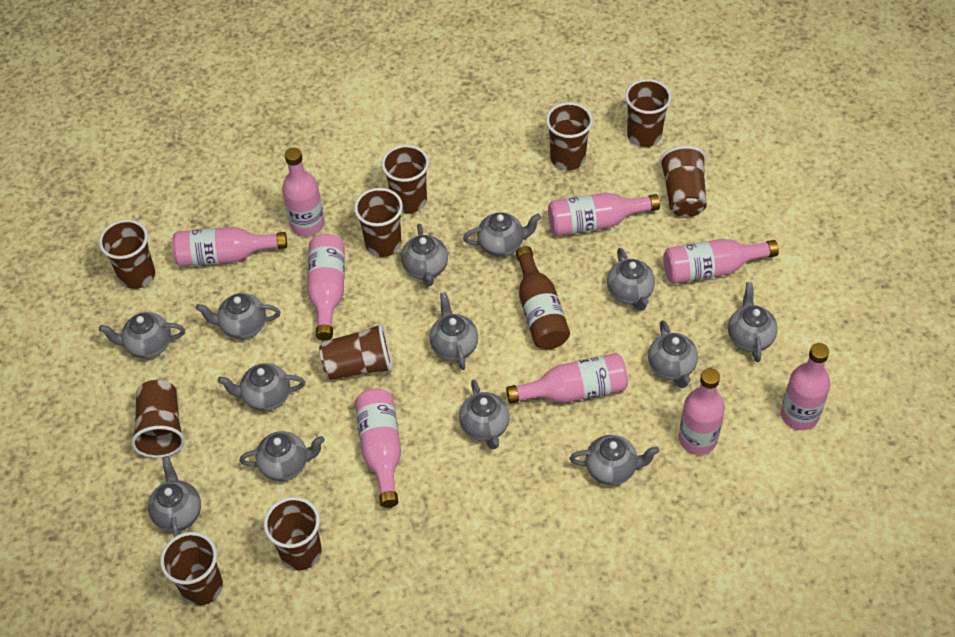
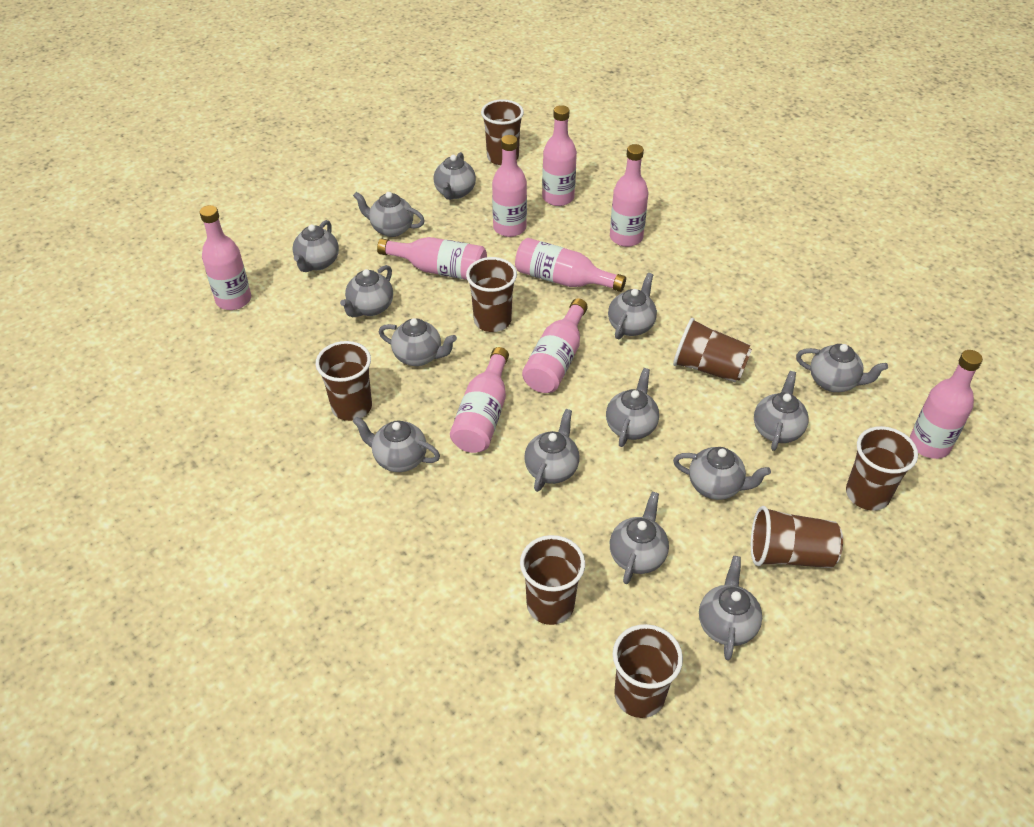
brown bottle: [516,246,570,349] = 1 -> none = 0
brown cup: [99,219,155,289] [131,380,185,458] [160,532,223,606] [264,497,322,571] [319,323,393,380] [354,188,403,257] [382,145,429,213] [546,102,593,170] [625,79,671,147] [659,146,707,217] = 10 -> [316,341,372,421] [466,257,517,332] [481,99,524,166] [520,535,585,625] [613,624,683,718] [673,318,752,383] [751,506,843,568] [846,426,918,511] = 8
grey teapot: [99,312,185,359] [148,456,201,537] [196,293,281,339] [218,363,305,411] [239,431,325,481] [401,224,448,286] [429,292,478,370] [459,380,510,449] [463,212,541,257] [570,435,659,485] [607,248,655,311] [648,321,698,388] [728,282,778,362] = 13 -> [293,220,339,272] [340,265,393,317] [353,192,425,237] [353,417,440,472] [379,318,457,366] [433,152,476,200] [524,409,579,492] [606,368,659,447] [608,273,657,339] [610,491,669,584] [673,447,771,500] [699,556,762,660] [754,371,809,451] [796,344,888,392] = 14

